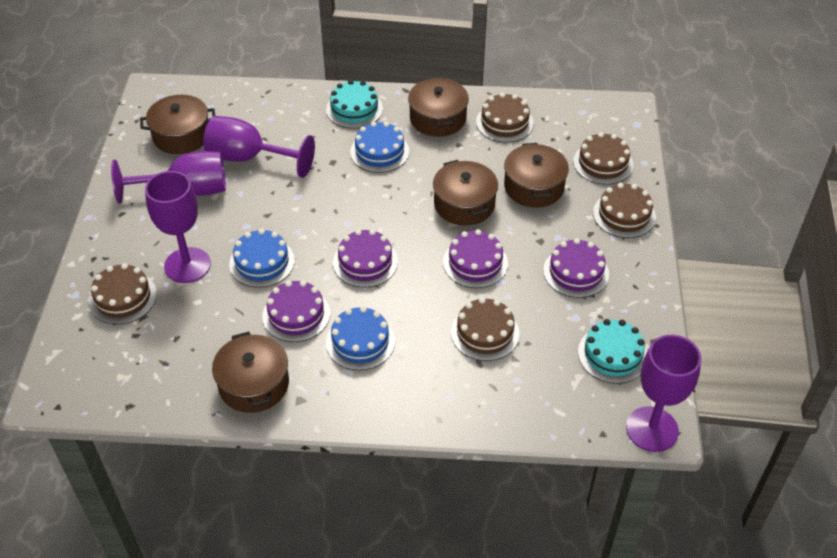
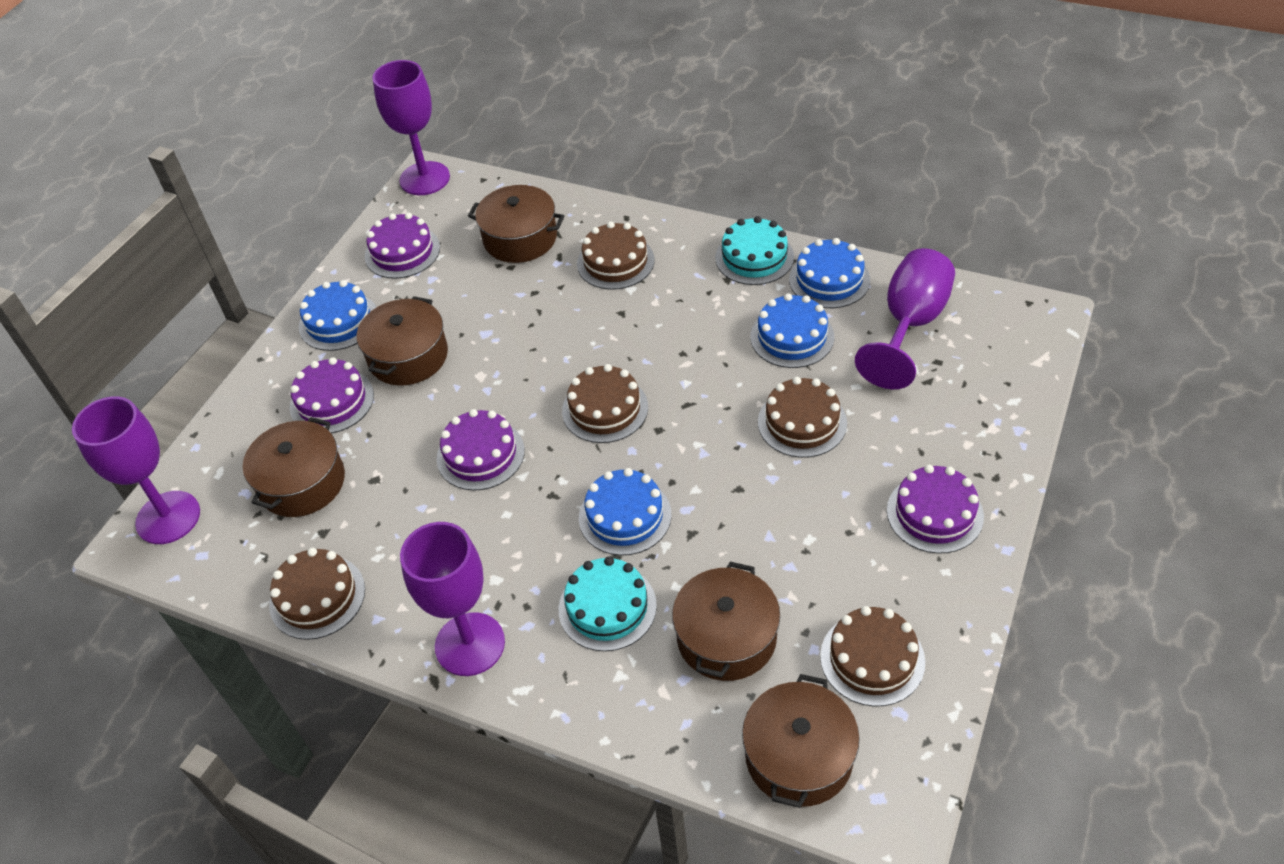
blue cake: [229,229,295,287] [326,306,395,370] [350,122,409,173] = 3 -> [299,280,376,351] [579,468,672,555] [750,293,835,368] [789,238,870,308] = 4

